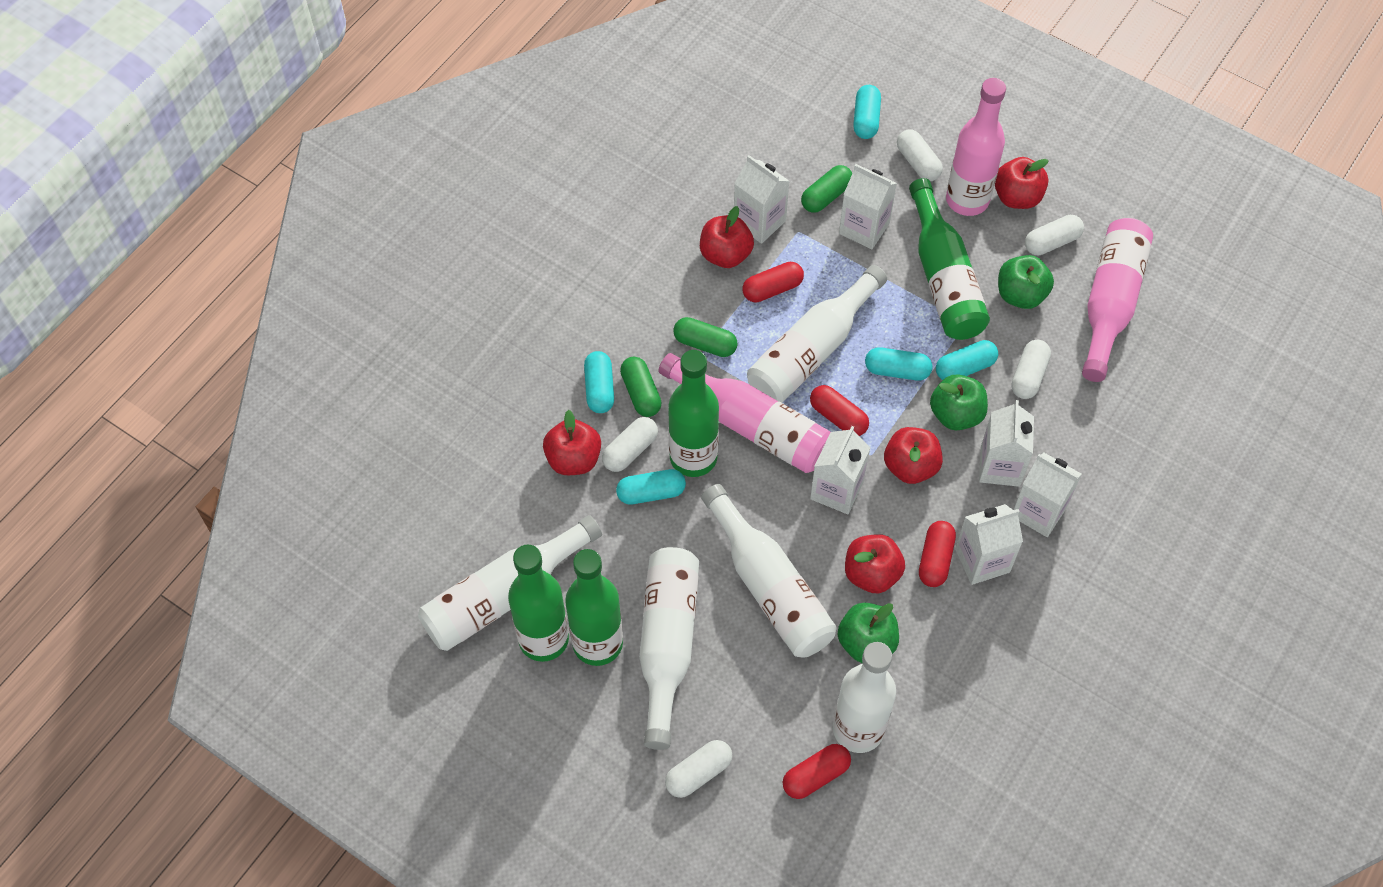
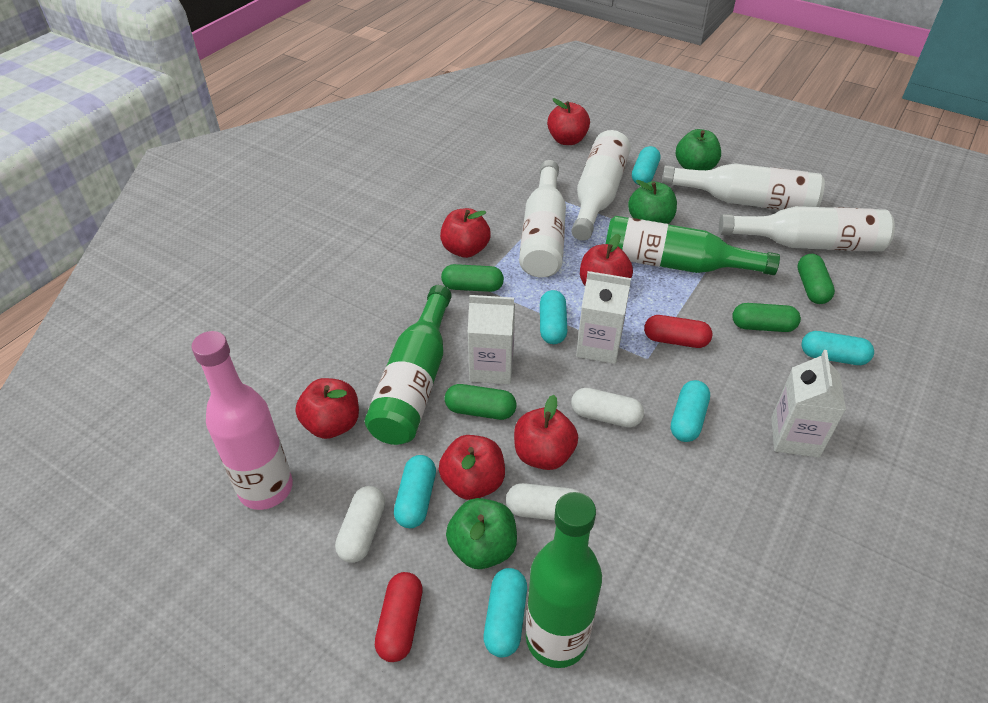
green bottle: [508,545,569,662] [565,549,623,666] [668,350,719,477] [909,178,990,340] = 4 -> [365,285,452,445] [526,492,602,668] [606,216,780,275] = 3
green capsule: [620,357,662,417] [673,317,738,357] [801,165,852,213] = 3 -> [441,264,504,292] [445,384,516,420] [732,303,801,332] [797,254,835,304] = 4
pink bottle: [658,353,831,473] [946,78,1006,216] [1082,218,1153,382] = 3 -> [191,331,293,510] = 1
red apple: [543,410,601,475] [700,206,754,268] [845,534,905,593] [884,427,943,484] [995,157,1049,209] = 5 -> [295,378,359,439] [439,435,505,500] [440,208,491,258] [514,395,578,470] [547,98,590,145] [580,234,633,285] = 6
red capsule: [742,262,804,303] [783,744,851,799] [810,385,869,436] [919,521,956,587] = 4 -> [375,572,423,662] [644,315,712,348] = 2
turquoise capsule: [584,351,614,413] [616,469,686,504] [853,85,881,139] [865,347,932,381] [936,340,998,380] = 5 -> [394,455,436,528] [484,568,527,658] [540,290,567,344] [632,146,660,185] [671,380,710,442] [801,331,874,365] = 6
white bottle: [418,515,602,651] [639,547,699,750] [701,484,837,658] [747,265,887,403] [833,642,896,753] = 5 -> [519,160,566,278] [571,130,631,241] [662,164,825,210] [719,206,895,252] = 4
white capsule: [602,417,658,472] [665,740,732,798] [897,129,943,181] [1011,340,1051,399] [1025,215,1084,255] = 5 -> [335,486,385,563] [506,483,581,520] [571,388,644,428] = 3
white carton: [734,155,790,244] [810,426,870,514] [839,164,897,249] [955,504,1023,585] [979,400,1034,487] [1013,453,1082,537] = 6 -> [468,295,515,384] [576,271,631,364] [771,350,846,458] = 3

